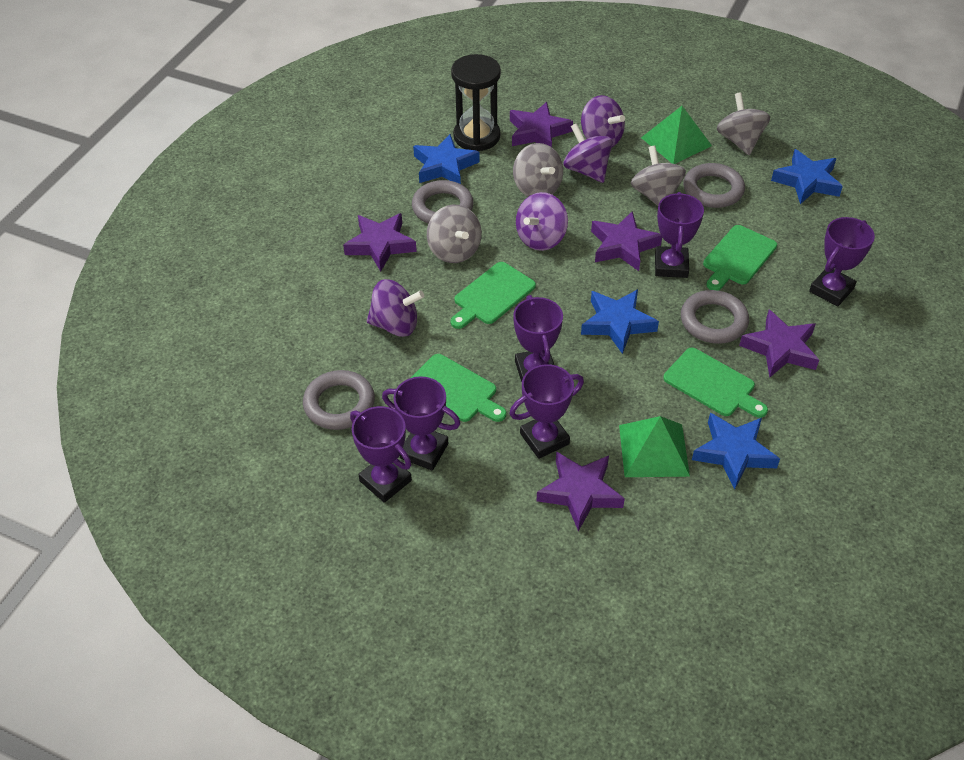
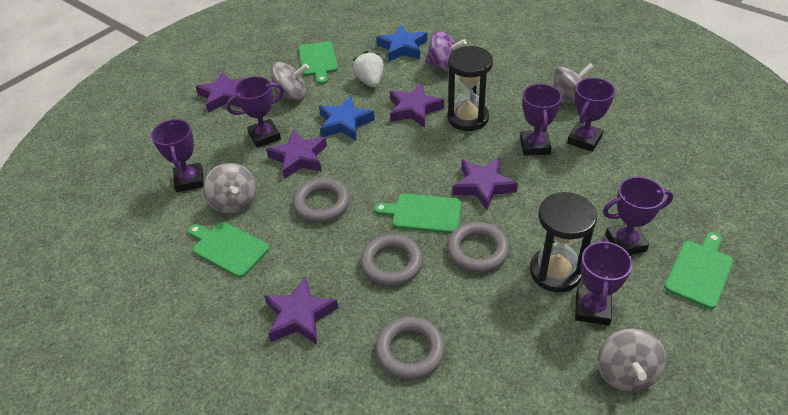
black hourglass: [451,54,501,151] = 1 -> [447,46,493,131] [530,192,597,292] = 2
blue star: [413,134,480,184] [581,289,659,354] [692,413,780,489] [771,149,843,204] = 4 -> [319,96,375,141] [376,25,427,62] = 2
green pyramid: [619,416,690,477] [641,106,712,164] = 2 -> none = 0
purple spinning top: [367,279,424,337] [516,192,568,251] [564,123,613,183] [581,95,625,147] = 4 -> [425,31,467,72] = 1
white strawberry: none = 0 -> [353,51,384,87] = 1

